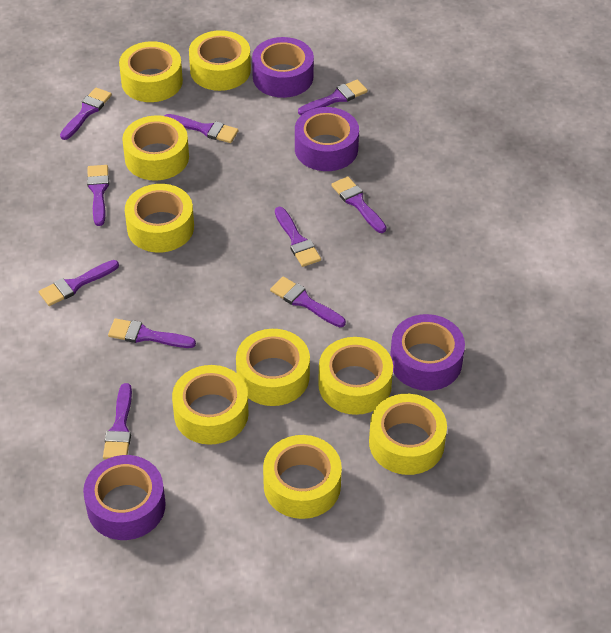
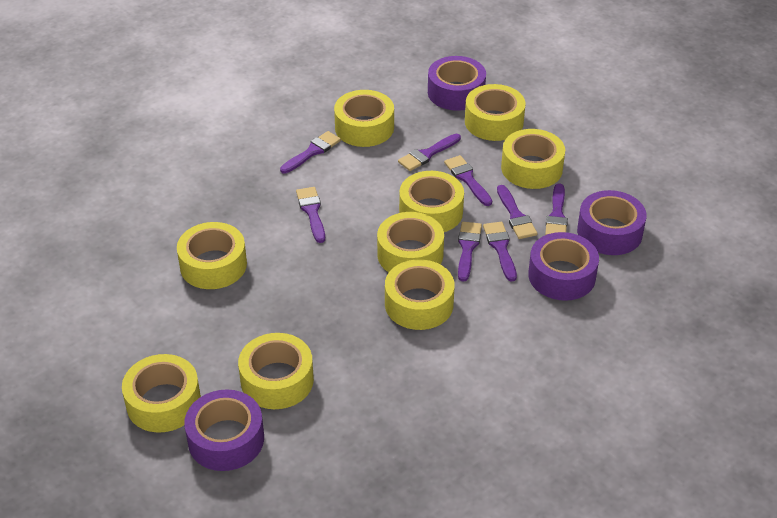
purple brush: [39,260,119,306] [60,87,112,140] [87,165,109,226] [103,383,132,459] [108,318,196,348] [165,114,239,143] [270,276,346,327] [275,207,321,267] [298,79,368,115] [331,176,387,233] = 10 -> [280,131,341,174] [296,187,325,243] [398,134,461,171] [444,155,492,206] [458,222,482,282] [483,222,517,281] [497,185,537,239] [545,183,568,235] = 8

